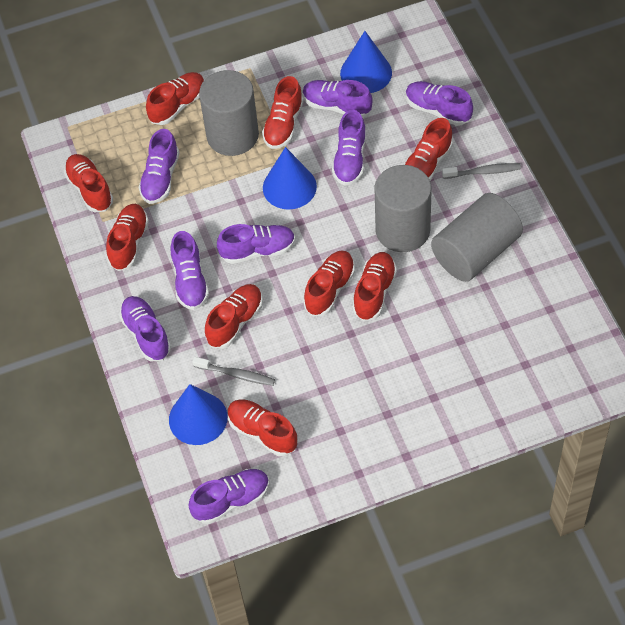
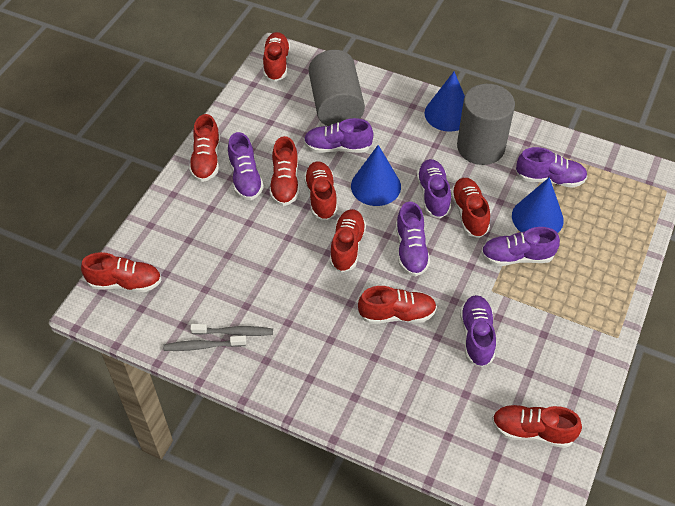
grey cylinder: [199,70,259,156] [375,165,432,252] [431,193,523,282] = 3 -> [309,50,365,126] [457,84,515,165] = 2
purple shoe: [119,296,171,362] [139,129,179,204] [170,231,209,310] [188,469,269,524] [217,224,295,264] [303,80,373,118] [332,110,366,186] [406,81,473,126] = 8 -> [228,132,264,200] [304,118,373,153] [396,201,430,277] [416,159,451,219] [460,295,496,367] [481,227,560,266] [516,147,588,188] = 7

